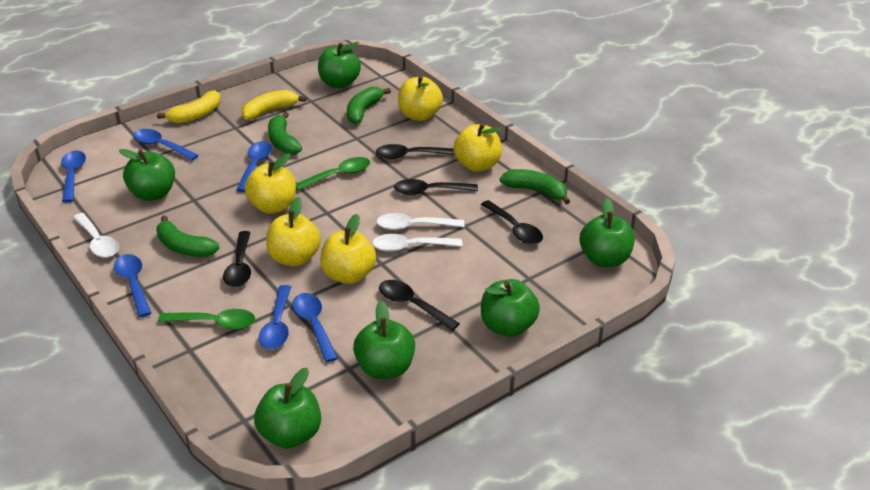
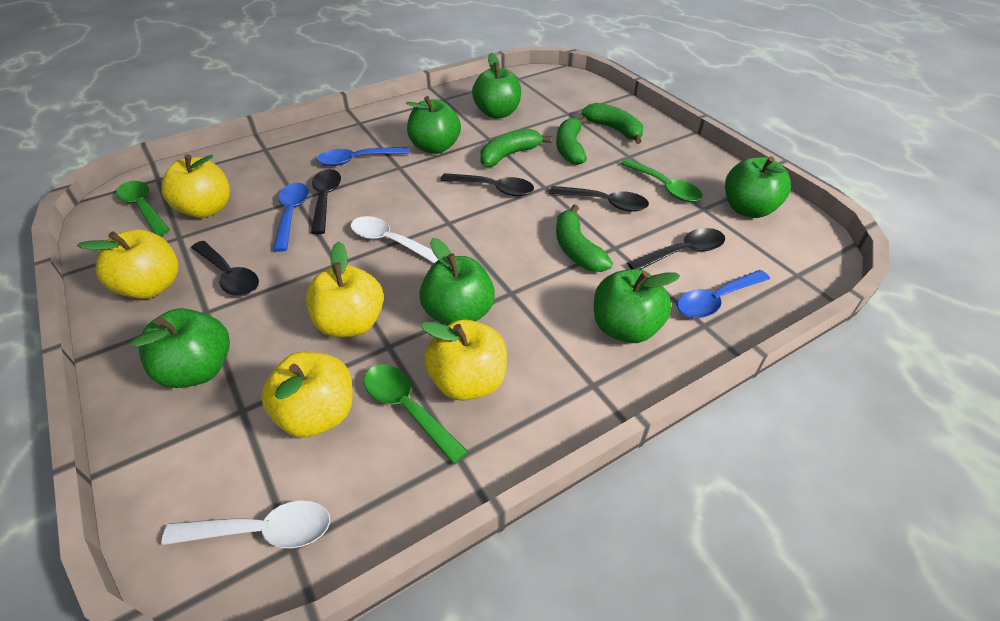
blue spoon: [61,151,86,202] [114,254,151,317] [133,129,199,161] [237,141,272,192] [259,285,291,349] [292,293,338,362] = 6 -> [273,183,309,252] [316,147,409,166] [677,270,770,318] = 3
green spoon: [158,309,255,330] [296,157,370,191] = 2 -> [116,181,170,236] [364,364,468,464] [621,159,702,202] = 3
white spoon: [73,213,119,258] [372,234,462,252] [376,213,464,230] = 3 -> [161,500,330,548] [351,216,438,263] = 2
yellow banana: [157,90,221,124] [242,90,307,120] = 2 -> none = 0

